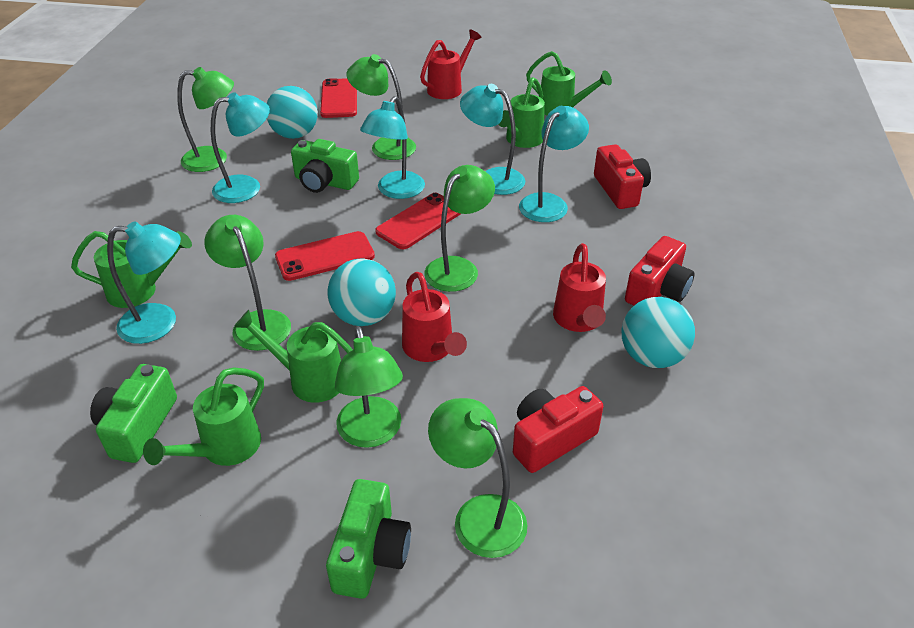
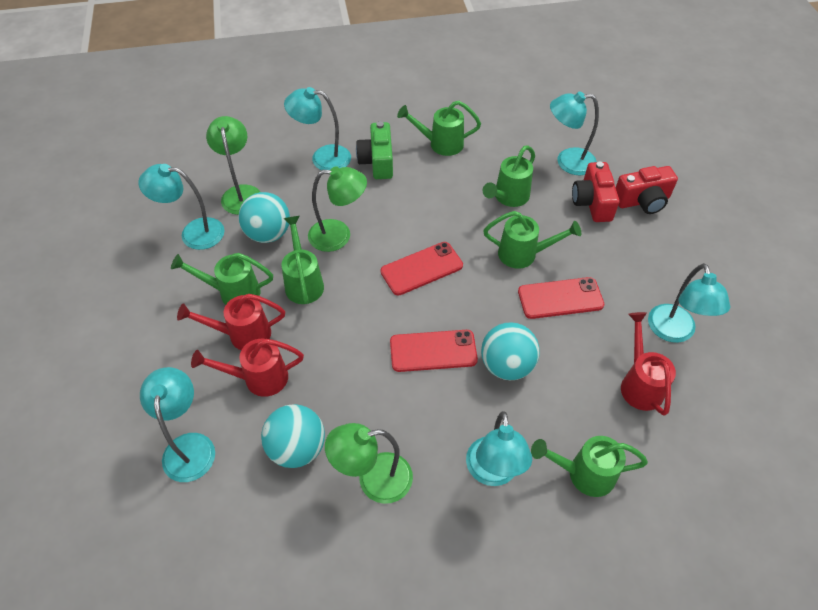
green camera: [90,364,177,463] [291,139,359,193] [326,479,411,599] = 3 -> [356,122,393,179] = 1
green lamp: [177,67,234,172] [204,215,291,351] [335,326,403,448] [347,54,416,160] [424,165,495,292] [428,398,527,558] = 6 -> [206,116,260,215] [308,166,367,252] [325,423,413,504] = 3
green watering can: [71,231,192,308] [143,368,264,466] [234,310,353,403] [498,77,545,148] [526,51,612,115] = 5 -> [171,253,273,305] [282,216,324,304] [397,101,481,156] [483,145,535,207] [483,211,581,269] [531,436,648,497] = 6
red camera: [513,386,603,473] [594,144,651,209] [625,236,694,306] = 3 -> [572,162,619,222] [616,166,678,214] = 2
turquoise lamp: [107,221,181,344] [211,92,270,203] [360,96,425,199] [460,84,525,195] [519,106,589,222] = 5 -> [138,164,224,250] [140,367,215,482] [284,87,351,170] [466,411,532,486] [550,91,599,175] [648,263,731,343] = 6

